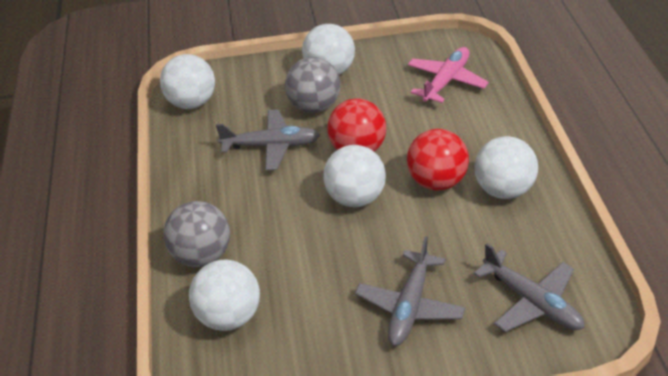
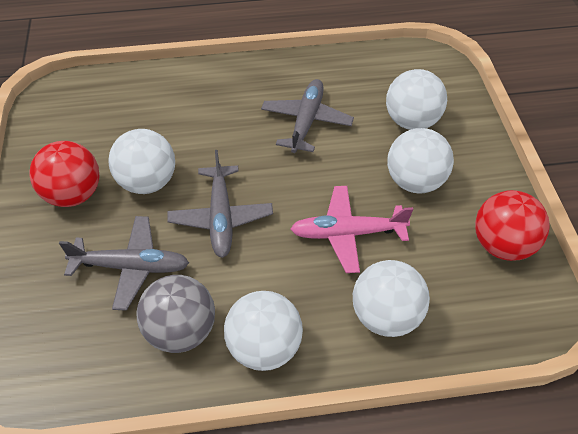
grey ball: [163,201,230,267] [285,57,340,113] = 2 -> [136,275,215,353] = 1

